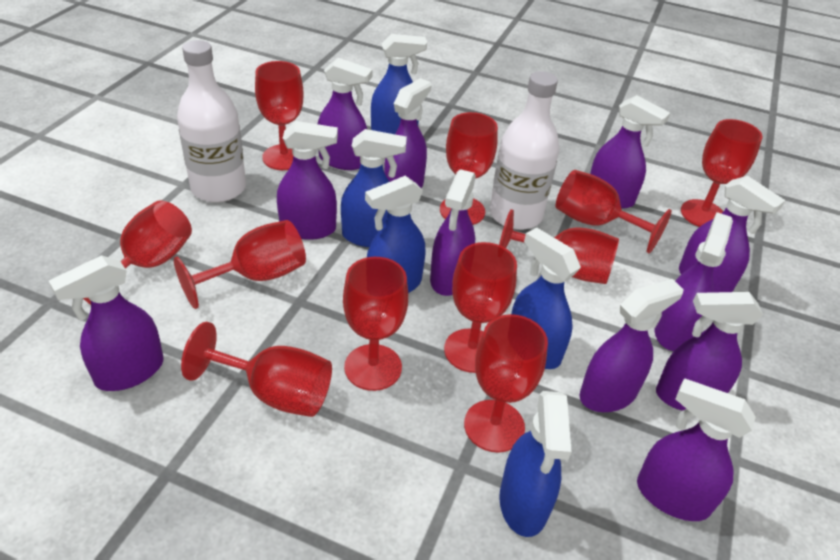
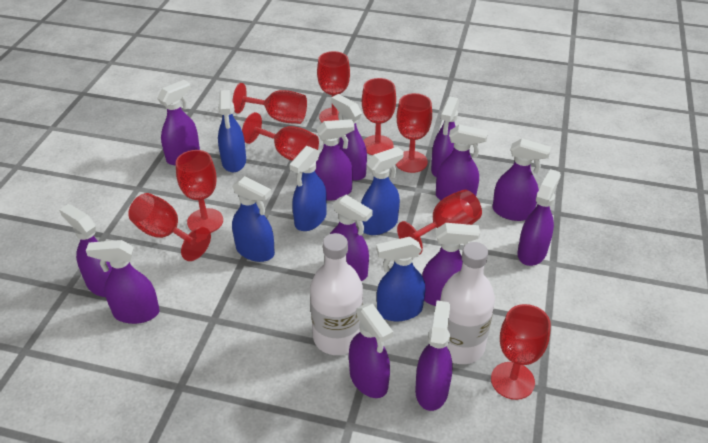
purple spray bottle: [49,255,164,391] [277,121,338,240] [318,58,373,170] [384,78,431,188] [430,169,476,296] [580,279,684,412] [590,95,670,209] [637,378,756,521] [654,212,733,351] [656,292,763,411] [679,176,785,292] = 11 -> [59,204,112,297] [86,240,159,324] [157,80,200,165] [315,119,354,201] [330,195,373,281] [331,94,367,180] [349,303,393,398] [415,301,453,411] [422,223,480,306] [431,96,459,177] [436,125,488,200] [493,139,551,221] [517,169,561,266] = 13
red goblet: [83,200,192,305] [174,220,306,309] [181,322,332,417] [255,61,304,170] [343,257,408,391] [440,112,498,225] [444,242,517,373] [464,314,548,453] [499,209,619,284] [556,170,672,253] [681,119,762,227] = 11 -> [128,193,211,261] [176,150,223,233] [232,83,307,124] [242,112,319,161] [317,51,350,123] [362,78,396,155] [396,93,432,173] [397,190,482,255] [491,304,551,400] = 9

